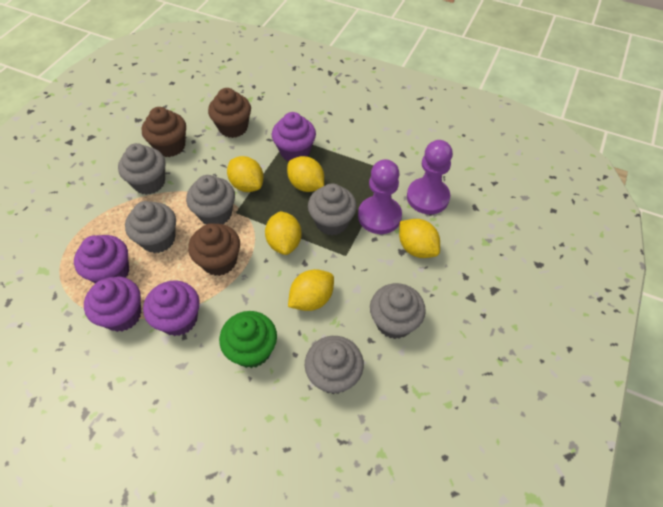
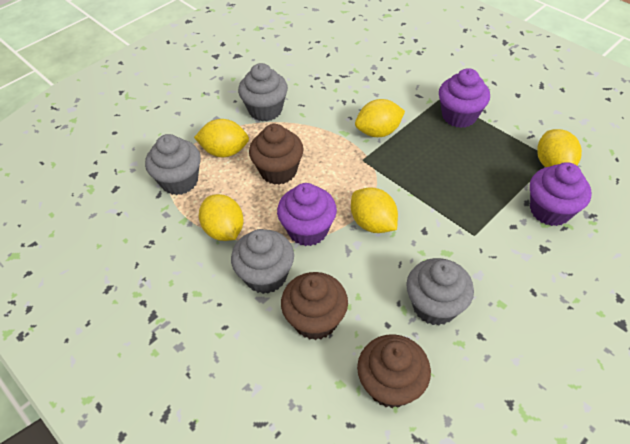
green cupcake: [219,311,277,368] = 1 -> none = 0
grey cupcake: [118,143,166,195] [125,201,176,253] [186,175,235,224] [305,336,364,394] [308,183,357,235] [370,283,426,339] = 6 -> [145,134,201,195] [231,229,294,294] [238,63,288,122] [406,258,474,326] = 4
purple cupcake: [74,235,129,283] [84,276,141,332] [143,280,200,336] [272,112,316,161] = 4 -> [277,183,337,246] [439,68,490,128] [530,162,591,226] = 3
purple pawn: [358,159,402,234] [407,140,453,214] = 2 -> none = 0

